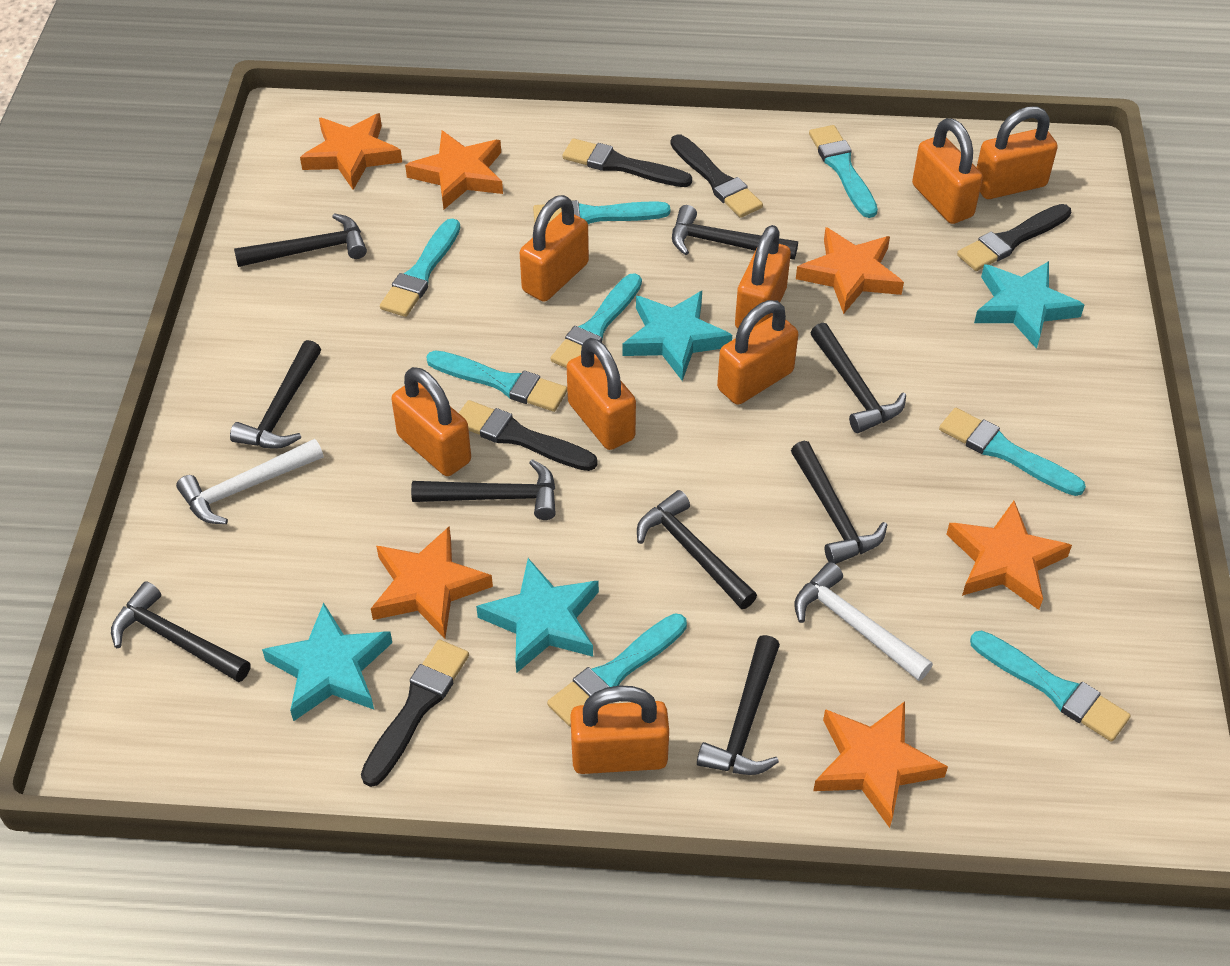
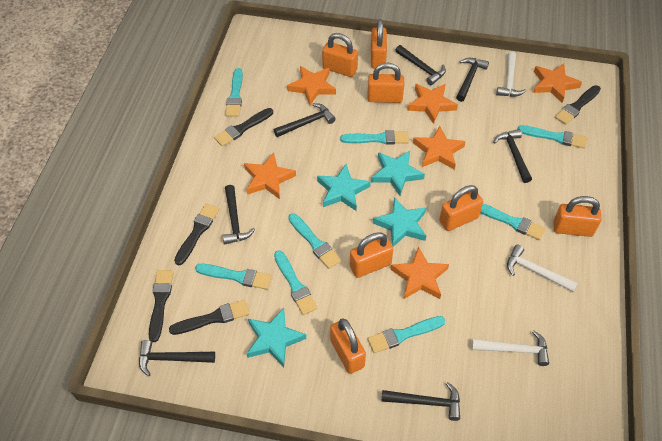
black hammer: [111,581,251,682] [230,340,321,449] [234,213,367,267] [411,459,556,520] [637,490,757,609] [672,205,798,260] [697,635,780,775] [791,441,887,564] [810,323,906,433] = 9 -> [139,340,215,376] [223,185,255,245] [274,103,336,137] [381,382,460,421] [395,45,446,85] [456,58,489,102] [493,129,532,183] = 7
orange padlock: [391,367,471,476] [520,195,589,302] [567,338,636,450] [570,685,669,774] [717,300,798,405] [735,225,791,329] [912,118,983,224] [976,106,1058,199] = 8 -> [322,33,358,77] [330,318,366,374] [350,232,393,278] [367,63,404,103] [371,19,387,69] [439,185,483,231] [553,196,602,237] = 7
white hammer: [176,439,323,524] [794,562,933,681] = 2 -> [471,330,549,366] [496,52,526,97] [507,245,577,292] = 3

